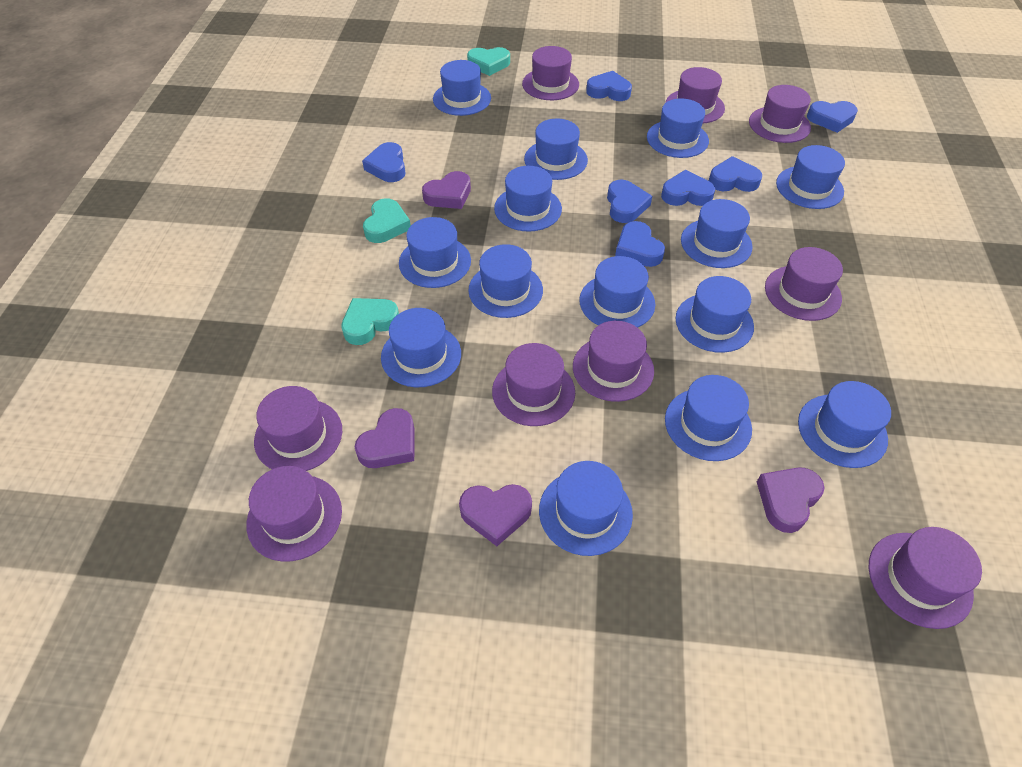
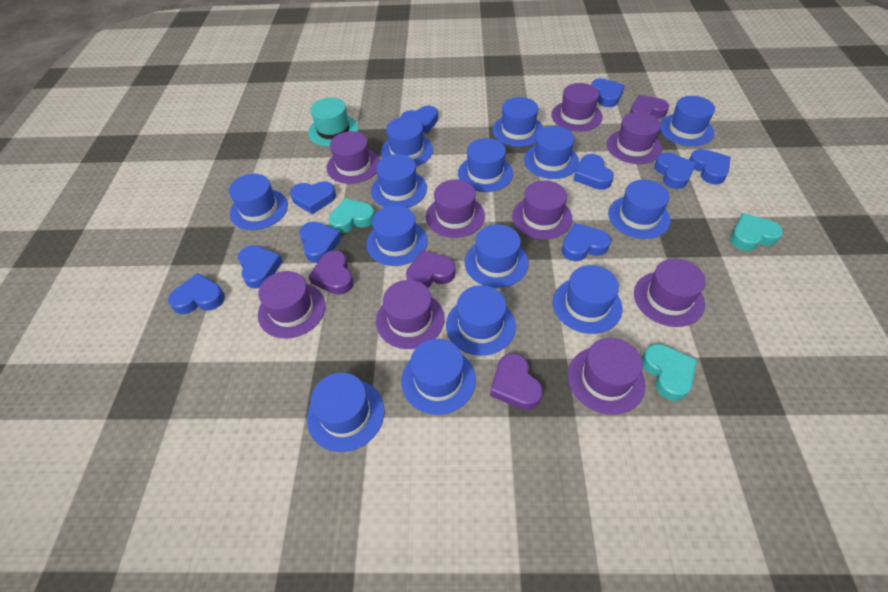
blue heart: [362,142,406,182] [586,71,632,101] [607,180,652,223] [615,221,665,267] [661,170,715,206] [709,156,762,192] [807,101,858,133] = 7 -> [168,273,225,314] [238,245,283,289] [290,181,336,214] [299,222,342,263] [400,106,438,134] [561,223,611,261] [573,154,614,190] [591,78,625,107] [654,153,696,189] [689,149,730,185] = 10
turquoise hat: none = 0 -> [308,98,359,146] = 1

